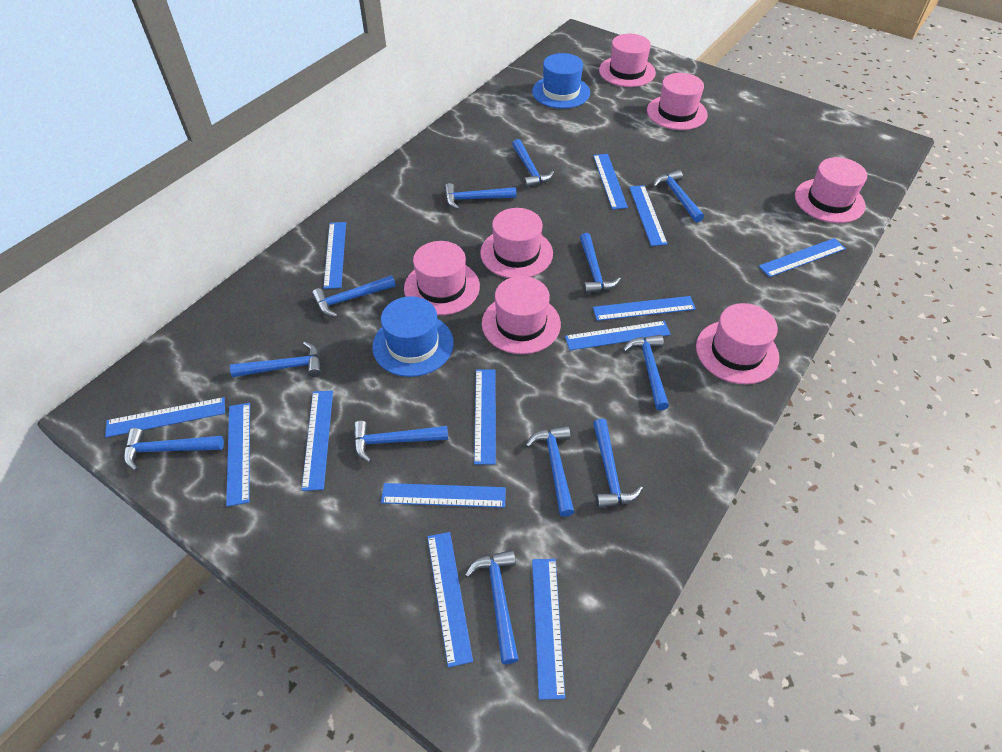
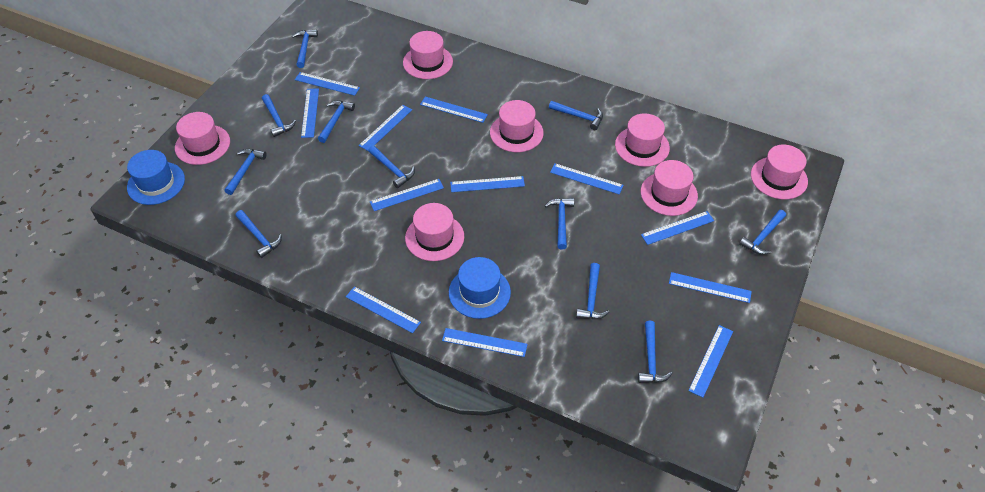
blue hammer: [124,428,224,471] [230,342,321,377] [312,275,396,317] [354,421,448,463] [444,183,516,210] [465,550,519,664] [512,139,554,188] [525,426,574,517] [580,233,621,294] [593,418,643,509] [623,335,669,410] [653,170,704,223] = 12 -> [224,149,267,195] [235,210,282,258] [262,94,296,137] [292,30,318,68] [318,100,355,143] [368,145,415,188] [545,198,574,250] [549,101,603,130] [576,263,609,319] [638,321,672,383] [739,210,786,255] = 11
blue ruler: [105,397,225,437] [226,403,250,507] [301,390,333,491] [323,222,346,289] [381,483,506,508] [427,532,473,667] [474,369,496,465] [532,559,565,700] [565,321,671,350] [593,154,628,210] [593,296,696,321] [629,185,667,246] [759,238,846,277] = 13 -> [295,72,360,96] [301,88,319,138] [346,286,421,333] [359,105,412,151] [370,179,444,211] [420,97,488,123] [442,328,528,357] [450,176,525,192] [550,163,624,194] [641,211,714,245] [669,272,752,303] [688,325,733,398] = 12

